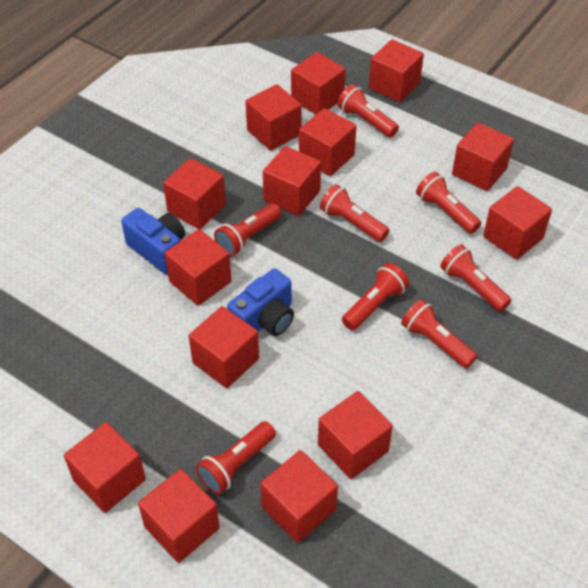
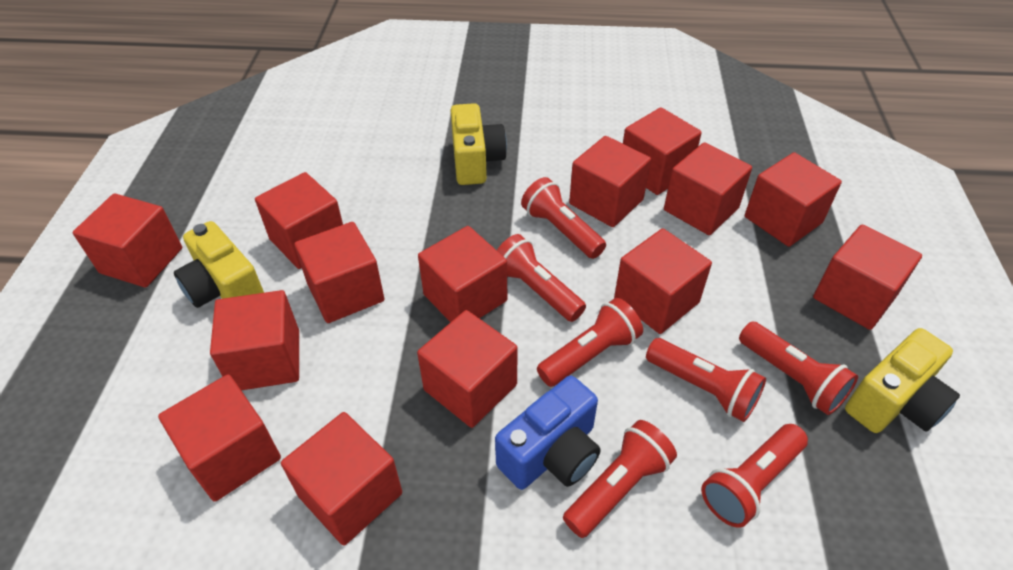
blue camera: [121,208,185,275] [227,269,294,336] = 2 -> [495,376,601,490] = 1
red flashlight: [196,421,276,495] [214,203,281,256] [320,184,389,242] [337,84,399,137] [342,263,409,330] [401,299,477,368] [416,172,481,234] [440,244,511,312] = 8 -> [497,234,586,322] [521,177,606,259] [537,298,643,387] [563,420,677,538] [646,338,766,422] [701,424,808,528] [739,321,858,415] = 7
yellow camera: none = 0 -> [174,221,264,308] [450,103,507,185] [845,328,960,433] = 3

